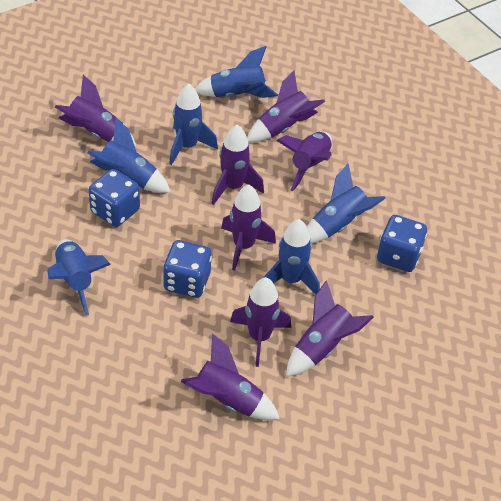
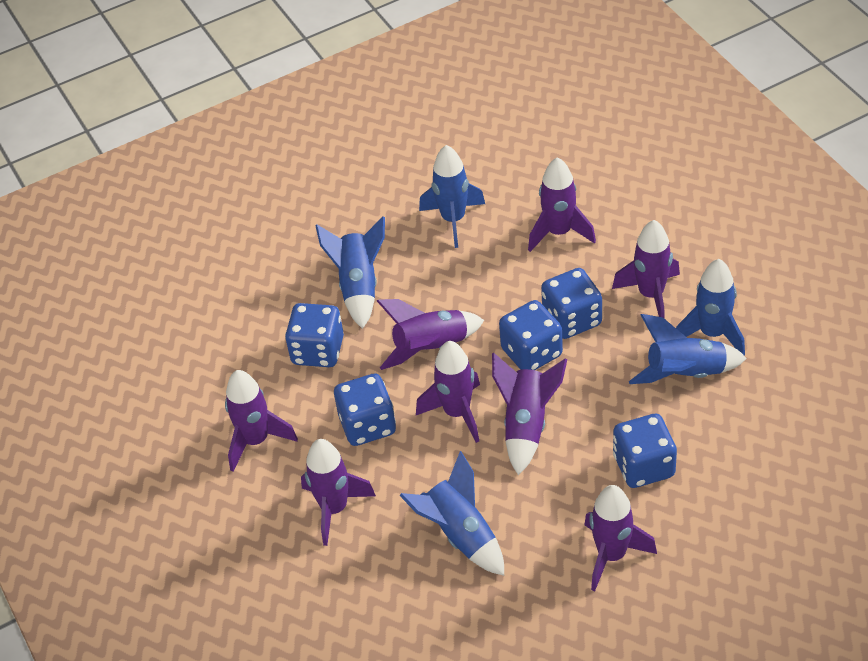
blue dice: [89,169,140,227] [163,240,212,298] [377,215,427,272] = 3 -> [285,303,344,367] [334,373,396,446] [499,300,563,370] [541,268,602,339] [613,414,677,488] = 5
blue rocket: [47,239,111,315] [87,118,171,193] [169,83,218,165] [195,46,278,98] [263,219,320,295] [307,163,386,244] = 6 -> [315,216,385,329] [399,451,504,576] [419,145,485,248] [629,314,747,384] [676,259,745,355] = 5

